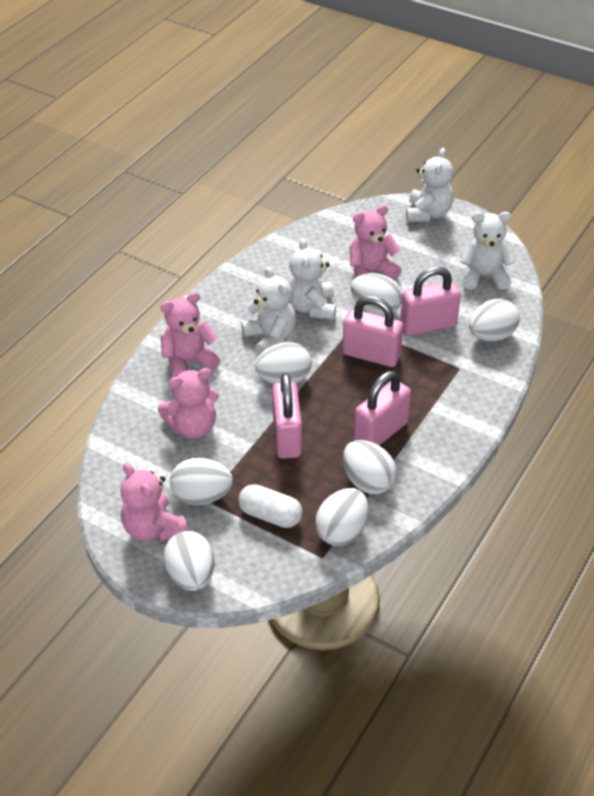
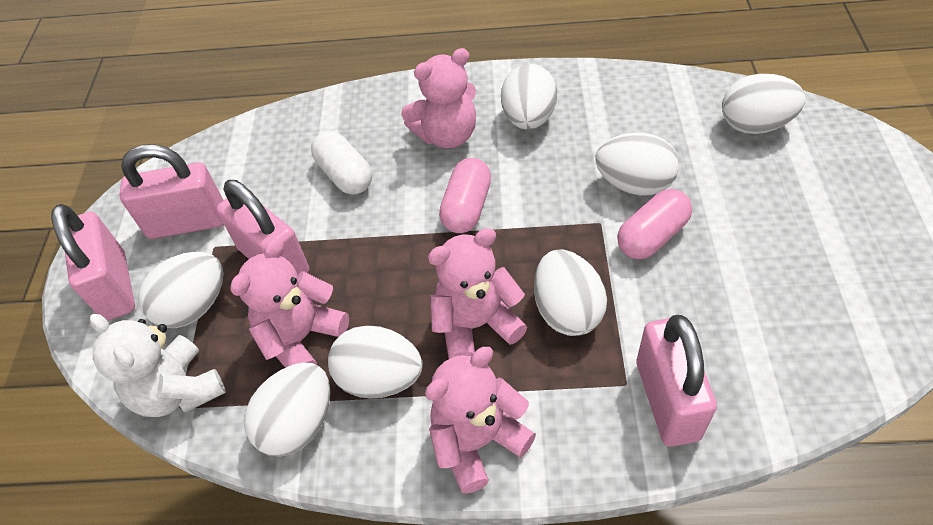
pink capsule: none = 0 -> [439,158,491,233] [617,189,692,259] = 2
white teddy bear: [241,267,296,355] [288,238,336,320] [406,148,453,222] [460,212,516,290] = 4 -> [90,314,226,417] = 1

